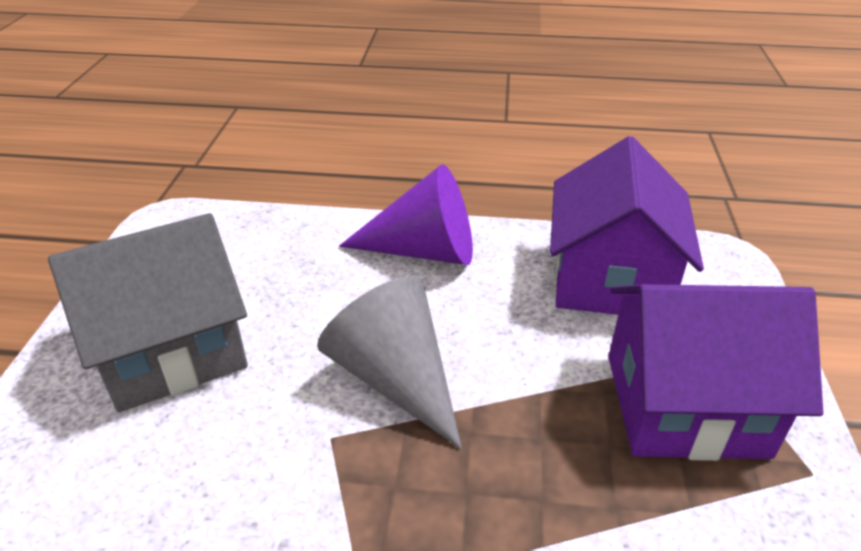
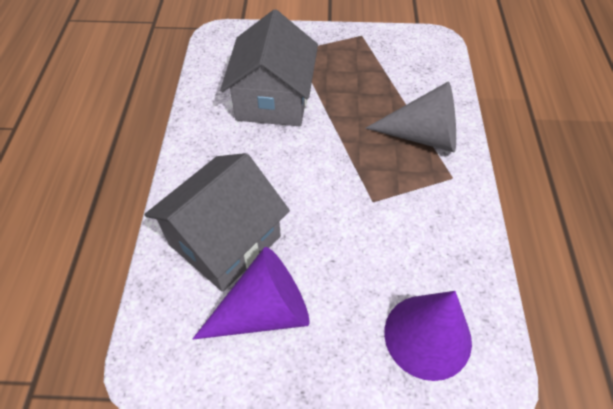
grey house: [48,213,248,412] = 1 -> [144,153,290,292] [220,9,318,126] = 2
purple cone: [339,164,473,265] = 1 -> [193,247,309,340] [384,291,472,381] = 2
purple house: [550,136,704,315] [608,284,823,461] = 2 -> none = 0

